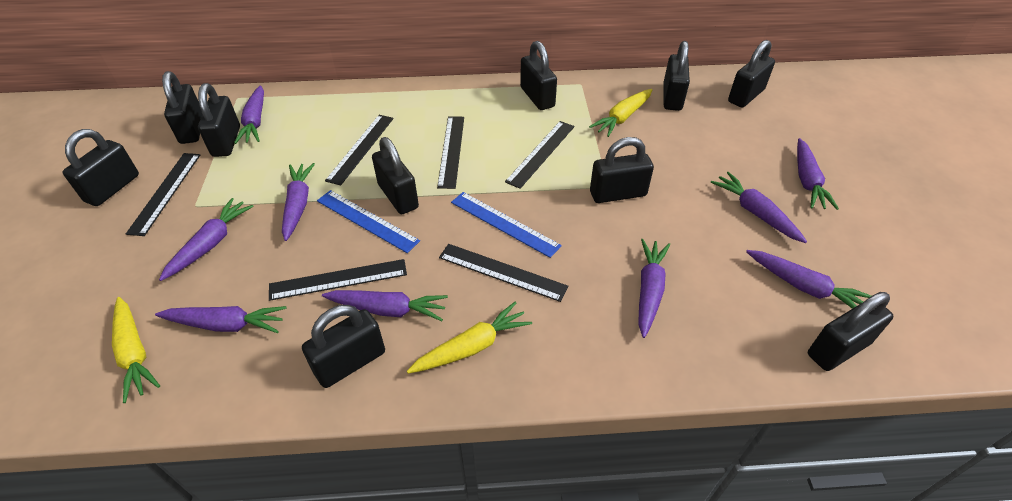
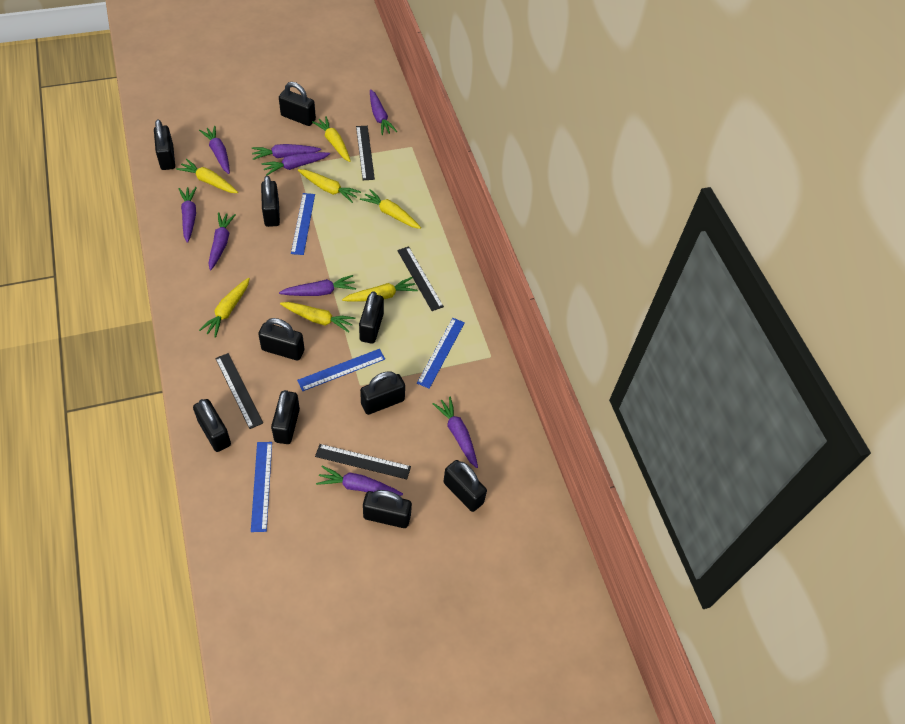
black ruler: [126,153,200,236] [269,259,407,301] [325,115,394,186] [437,116,464,189] [439,244,568,302] [505,121,574,189] = 6 -> [215,353,263,429] [315,444,411,479] [356,126,375,180] [397,246,444,311] = 4
blue ruler: [317,190,420,253] [451,192,562,258] = 2 -> [251,442,272,532] [291,193,315,255] [297,349,385,391] [417,318,465,389] = 4
yellow carrot: [112,297,160,403] [407,302,532,374] [589,89,652,137] = 3 -> [176,159,238,193] [199,278,250,338] [280,302,355,333] [298,169,361,203] [312,117,351,162] [342,277,418,302] [360,189,421,229] = 7

